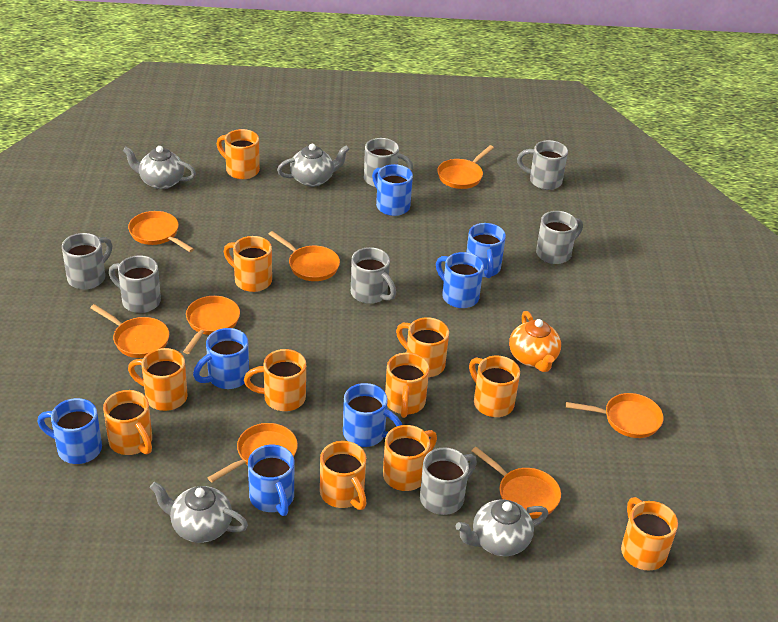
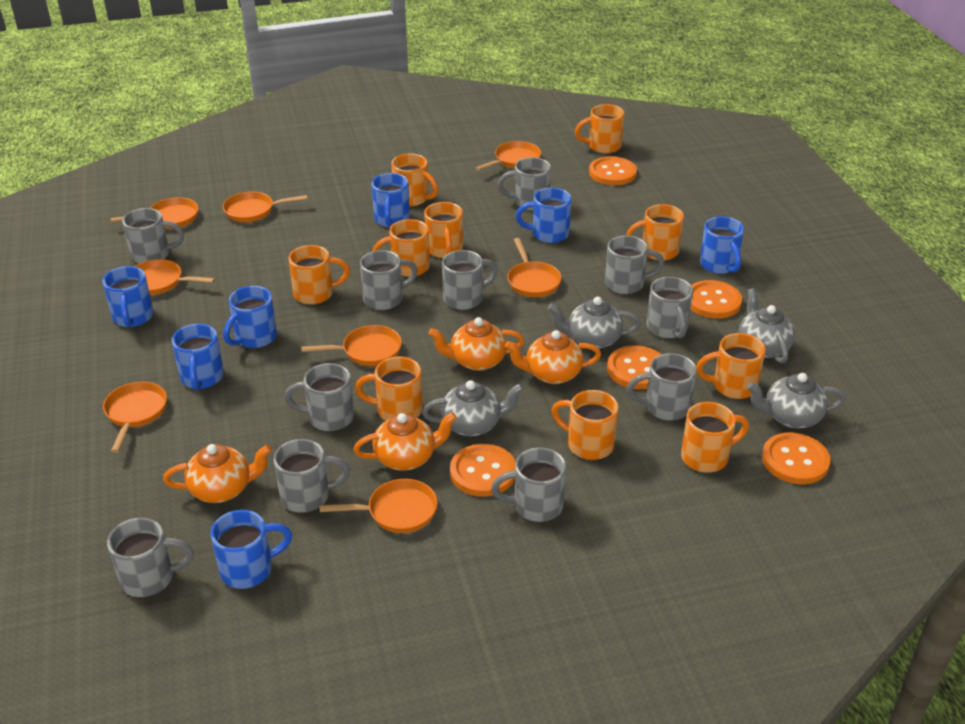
grey mug: [62,233,112,290] [109,255,161,313] [351,247,396,304] [364,138,413,187] [420,447,477,515] [517,140,568,190] [536,211,583,264] = 7 -> [107,518,194,597] [122,208,184,264] [273,439,350,513] [284,363,354,431] [360,250,418,310] [442,250,498,310] [491,448,566,522] [498,157,551,211] [605,235,664,294] [627,353,697,421] [647,277,693,339] = 11
orange button: none = 0 -> [450,444,516,497] [589,156,637,185] [607,345,662,389] [691,280,742,319] [762,432,831,484] = 5
orange mug: [103,390,152,455] [128,348,188,411] [217,129,260,179] [224,236,272,292] [244,349,306,411] [320,441,367,510] [383,425,437,491] [385,353,429,418] [396,317,449,377] [469,356,520,417] [621,497,678,571] = 11 -> [289,245,350,305] [355,356,423,421] [373,219,430,277] [391,153,439,206] [424,202,463,258] [551,390,619,460] [575,104,624,154] [626,204,684,261] [681,402,749,473] [696,333,766,399] = 10
orange teapot: [509,311,561,372] = 1 -> [163,444,272,503] [353,412,457,471] [428,317,524,371] [505,330,601,384] = 4

